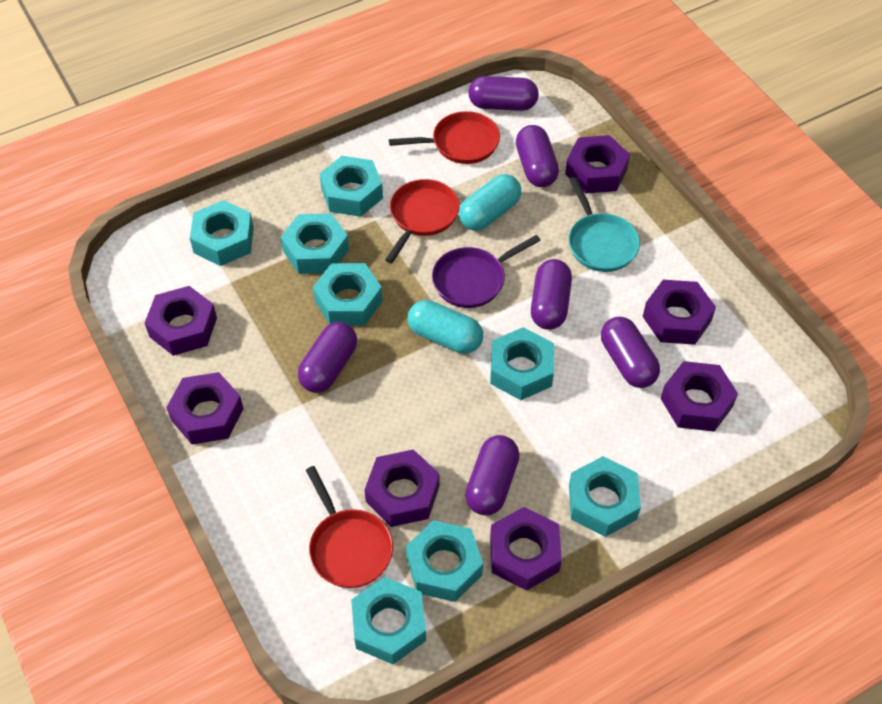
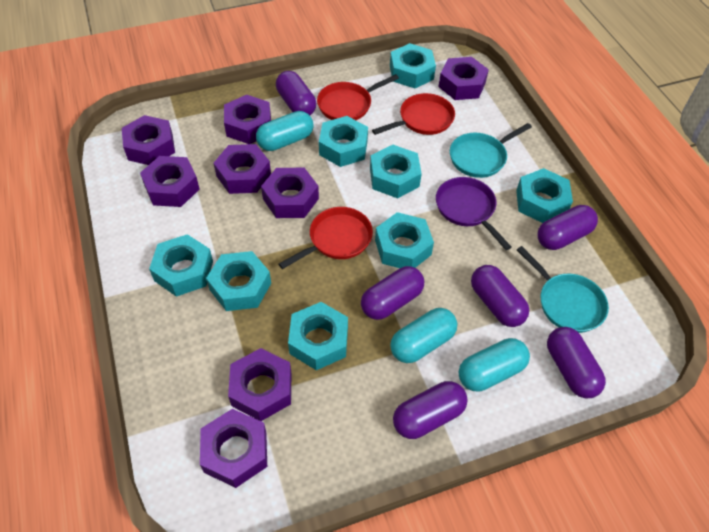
purple nut: [145,286,217,356] [166,372,244,444] [365,449,439,527] [490,507,562,591] [565,135,630,194] [643,280,716,345] [661,361,738,432] = 7 -> [122,115,175,165] [140,156,200,207] [200,409,267,488] [214,144,271,194] [224,95,271,144] [228,348,291,421] [261,168,319,218] [438,57,489,100] = 8
turquoise capsule: [408,300,483,354] [459,174,521,231] = 2 -> [256,111,313,151] [390,308,457,363] [458,338,530,391] = 3
turquoise pan: [569,177,640,272] = 1 -> [450,123,532,178] [517,246,609,333] = 2

